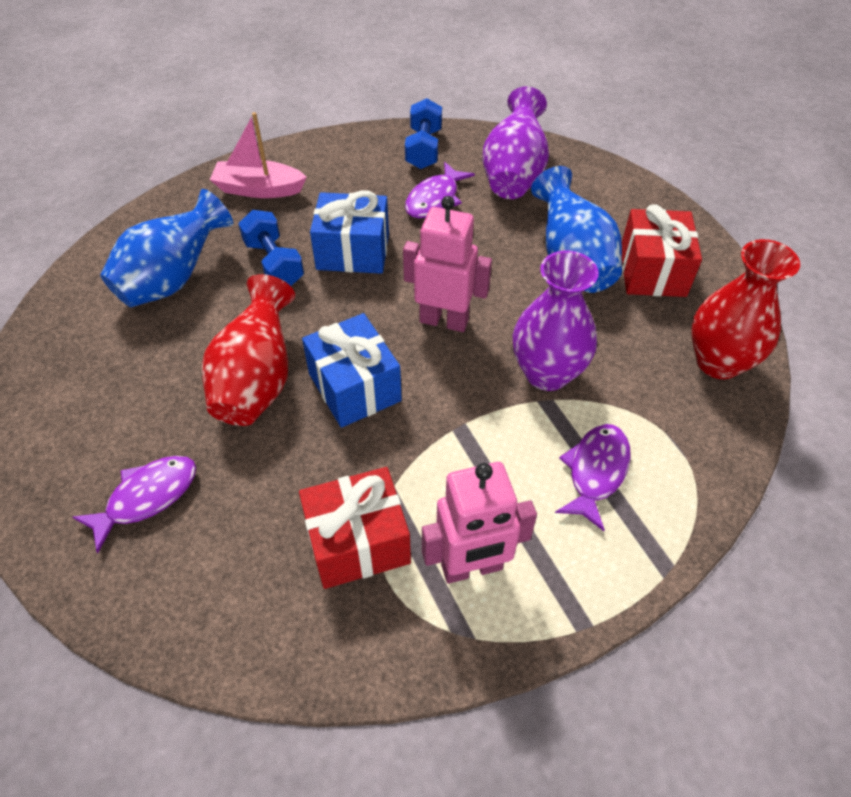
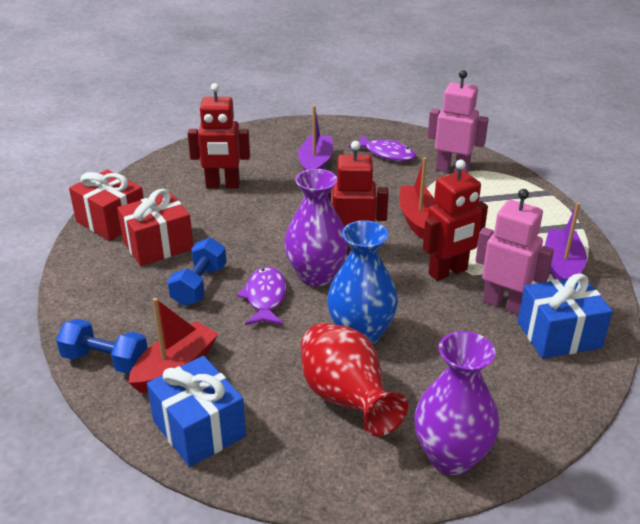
blue vase: [100,189,233,307] [531,166,622,293] = 2 -> [327,220,398,344] = 1
pink boat: [210,112,307,198] = 1 -> none = 0
purple boat: none = 0 -> [298,105,333,171] [545,202,587,280] = 2
purple fish: [73,456,196,553] [405,162,475,218] [555,424,631,531] = 3 -> [236,266,287,325] [348,135,416,161] = 2
red boat: none = 0 -> [129,298,218,393] [400,157,436,239] = 2
red robot: none = 0 -> [188,83,250,189] [328,141,389,255] [423,159,488,281] = 3
red vase: [202,274,295,426] [691,239,800,379] = 2 -> [301,323,408,436] = 1

